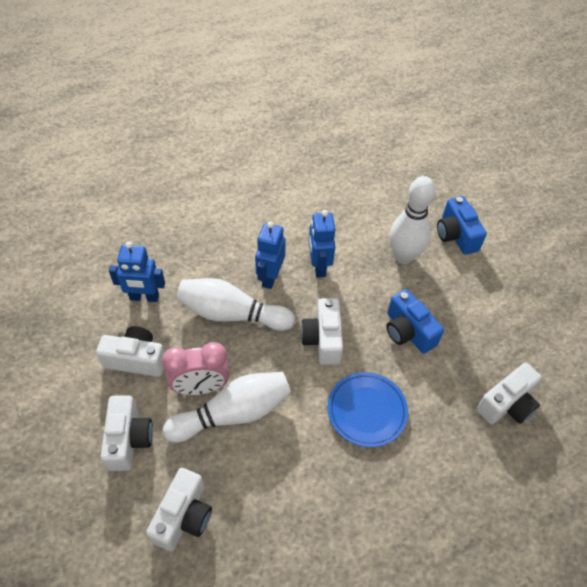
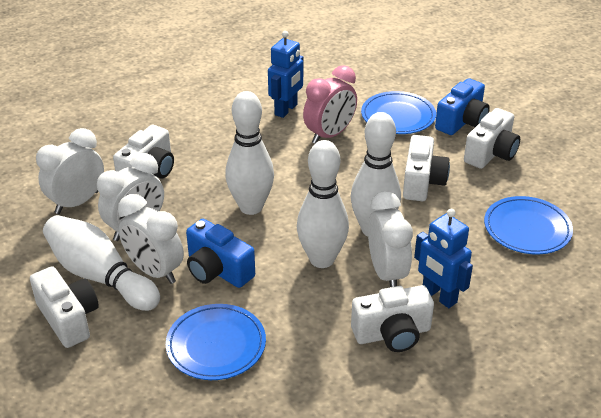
blue plate: [328,372,408,447] = 1 -> [166,304,266,380] [361,91,436,134] [484,196,573,254] = 3
blue robot: [109,242,165,302] [255,221,286,289] [309,210,335,277] = 3 -> [268,31,304,118] [414,209,473,308] = 2
white bowling pin: [163,372,291,443] [176,278,295,331] [390,176,435,264] = 3 -> [43,215,160,311] [225,91,274,215] [297,140,349,268] [351,112,401,236] = 4
white clock: none = 0 -> [36,128,104,214] [97,153,164,241] [118,194,184,284] [368,191,413,287] = 4

